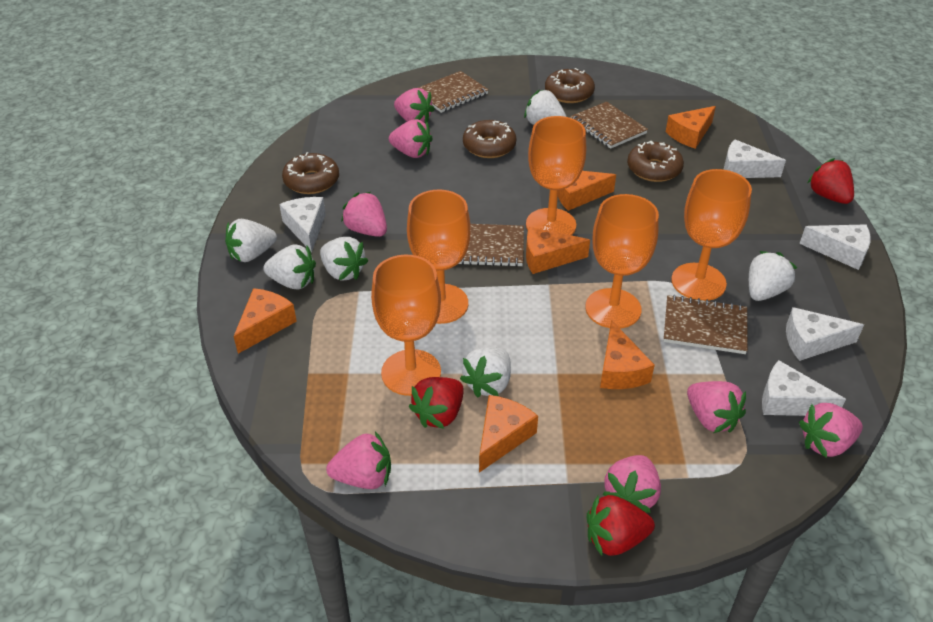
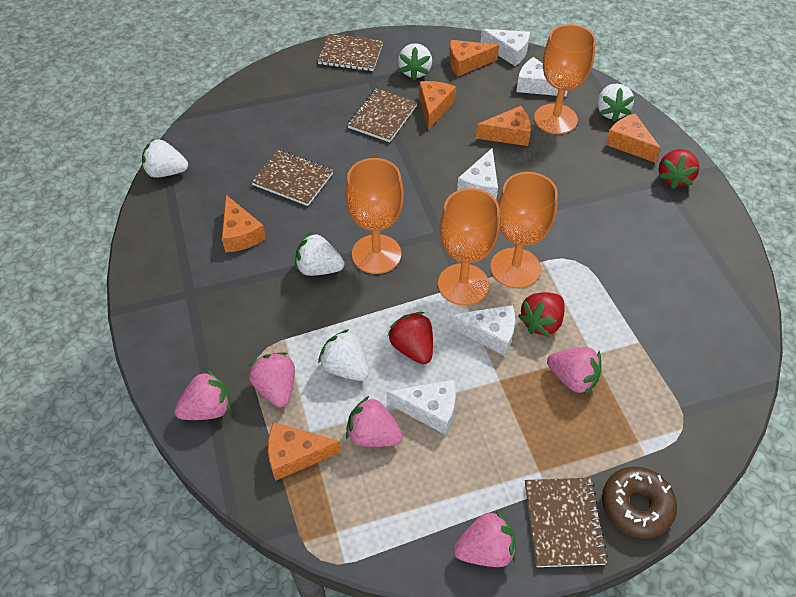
brown donut: [282,152,339,194] [463,120,516,158] [545,68,595,103] [627,141,684,182] = 4 -> [602,467,677,539] = 1
orange goblet: [371,255,441,396] [407,190,471,324] [526,116,586,235] [585,194,659,329] [671,169,752,301] = 5 -> [345,158,404,274] [438,188,500,305] [490,172,558,289] [534,24,596,134] = 4
pink strawberry: [326,432,391,489] [341,192,387,237] [389,119,433,158] [394,88,435,124] [603,455,661,513] [687,381,746,433] [799,403,863,458] = 7 -> [174,370,231,420] [248,352,295,407] [346,396,403,447] [454,511,516,567] [547,347,602,395] = 5
white strawberry: [225,219,277,262] [263,244,316,289] [320,237,368,281] [460,347,511,398] [524,90,567,125] [749,251,797,301] = 6 -> [142,139,188,178] [295,232,345,276] [318,329,369,381] [398,43,432,80] [597,84,635,122] = 5

